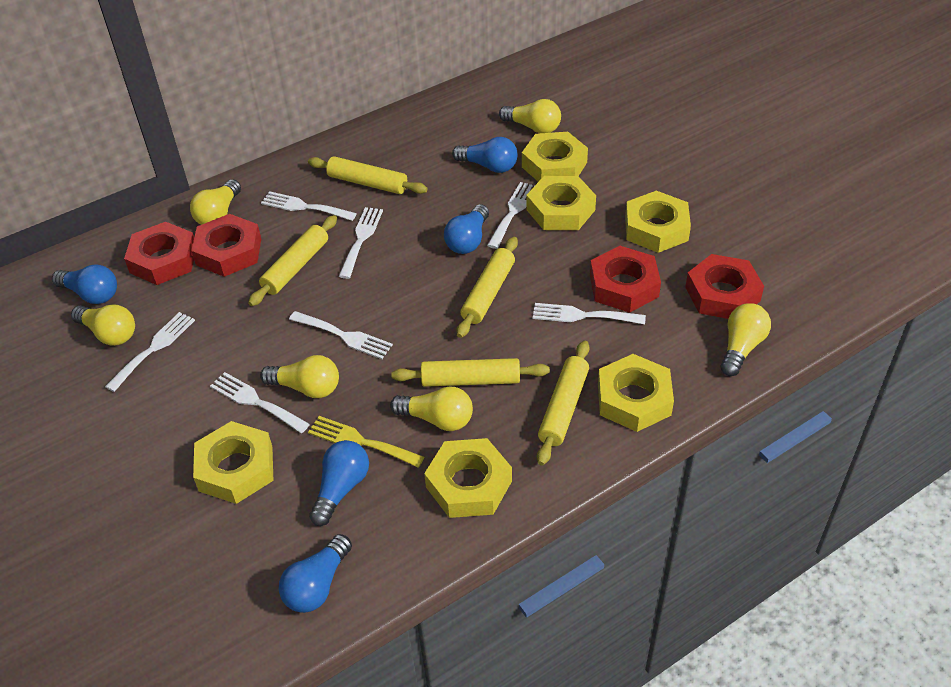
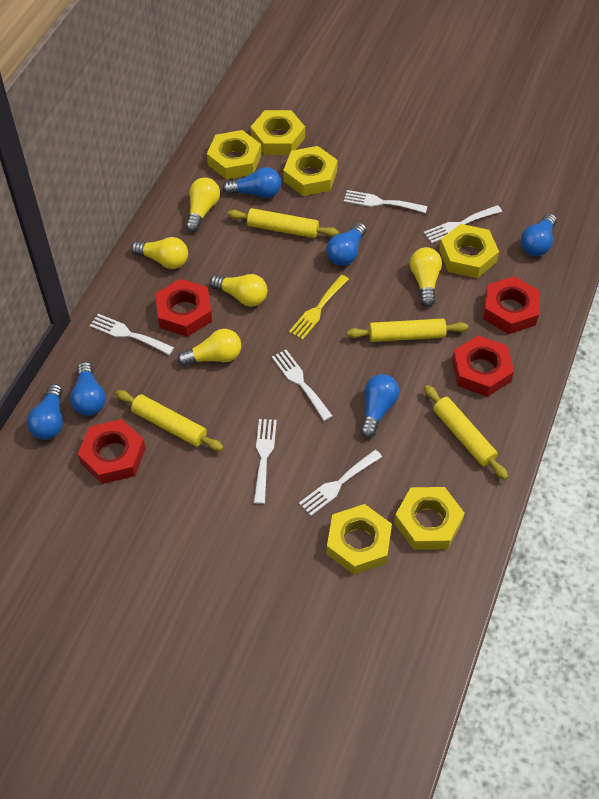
blue light bulb: [52,264,117,304] [279,534,352,613] [309,440,369,526] [444,204,489,254] [452,137,518,173] = 5 -> [27,384,63,440] [70,362,105,416] [223,167,281,198] [326,223,367,266] [360,374,399,438] [521,213,557,256] = 6
white fork: [105,312,195,392] [210,372,310,433] [261,191,357,221] [289,311,393,359] [339,207,383,279] [487,182,532,249] [533,303,646,324] = 7 -> [90,314,174,355] [254,419,277,504] [272,350,333,421] [299,450,382,516] [344,190,427,213] [424,205,502,243] = 6
yellow light bulb: [71,305,135,346] [190,179,241,225] [260,355,339,398] [390,386,473,431] [499,99,561,133] [721,303,771,376] = 6 -> [131,237,188,269] [177,329,241,366] [186,178,220,232] [210,274,267,307] [410,247,442,307] = 5
yellow rolling pin: [248,215,337,306] [308,156,427,194] [391,358,550,387] [457,237,518,338] [537,341,590,465] = 5 -> [116,390,224,451] [228,208,339,238] [347,319,468,342] [424,385,508,480] = 4

